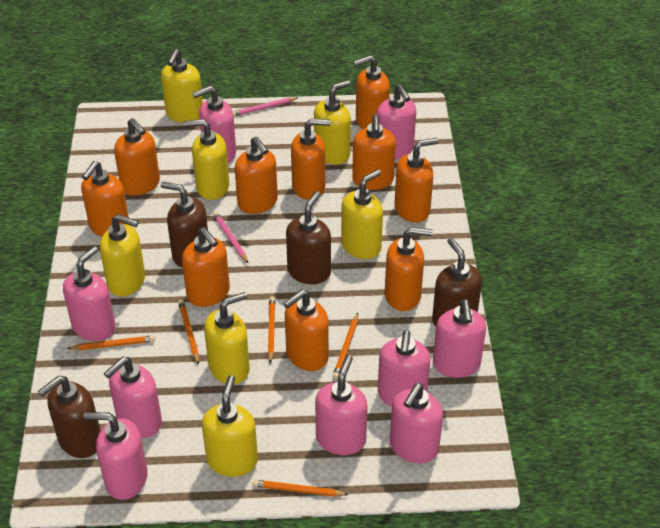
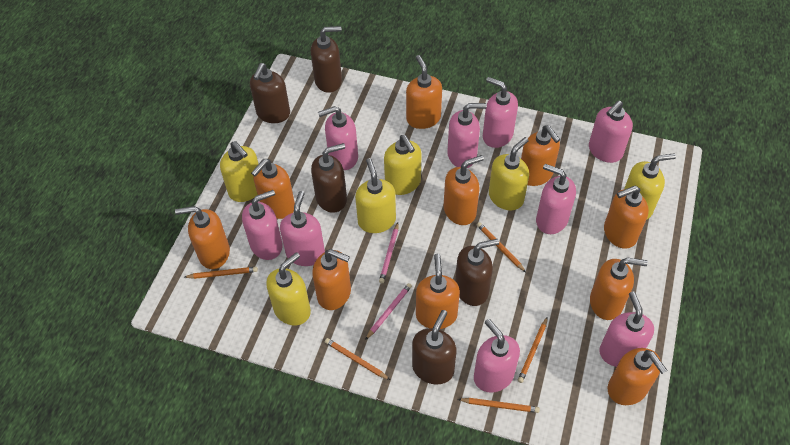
brown soap dispenser: [38,376,101,458] [161,182,208,268] [286,191,331,284] [432,238,482,326] = 4 -> [250,63,290,123] [311,26,342,93] [311,143,347,213] [412,310,457,385] [455,239,499,306] = 5
yellow soap dispenser: [100,214,145,296] [161,49,203,123] [183,119,229,200] [202,375,258,477] [204,292,250,384] [314,80,351,165] [341,169,383,259] = 7 -> [220,141,258,202] [266,252,311,325] [355,158,396,233] [384,135,421,195] [489,137,529,210] [624,153,676,219] = 6

